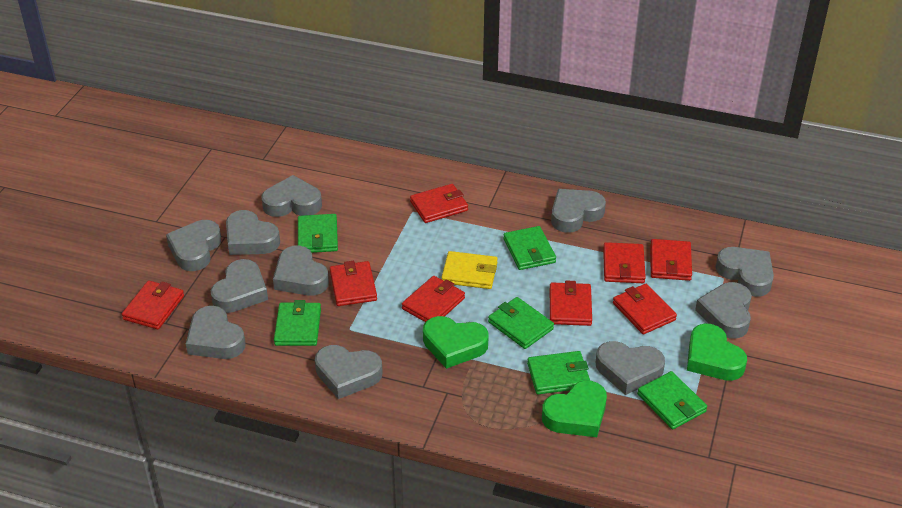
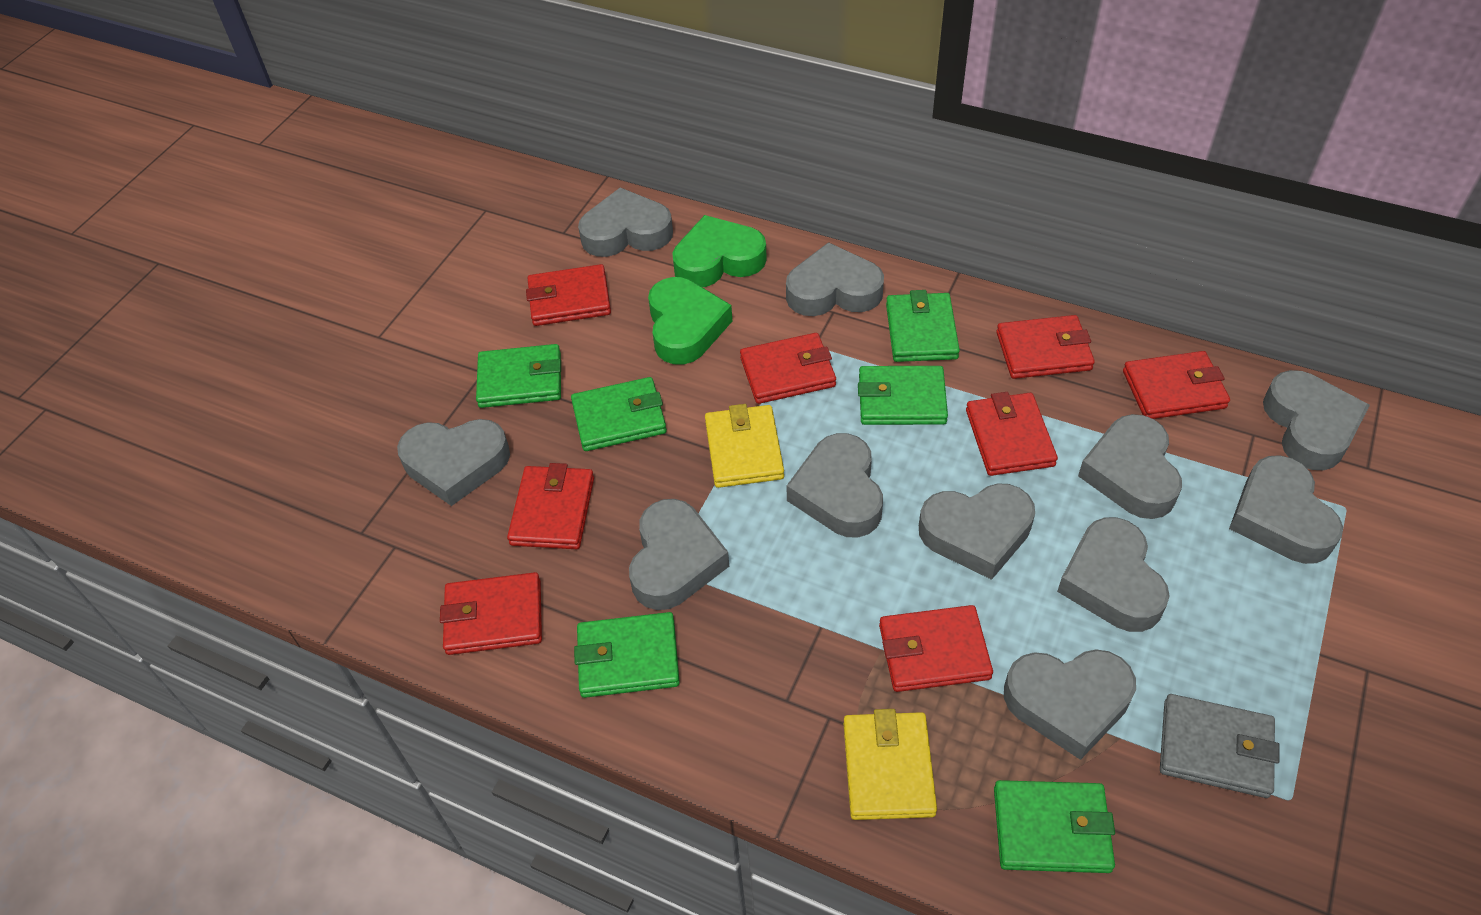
green heart: [423,316,489,369] [542,380,607,437] [687,324,747,381] = 3 -> [648,277,732,364] [672,215,767,287] = 2
grey wallet: none = 0 -> [1160,694,1280,798] = 1
yellow wallet: [441,251,498,289] = 1 -> [705,404,784,488] [844,709,937,820] = 2

